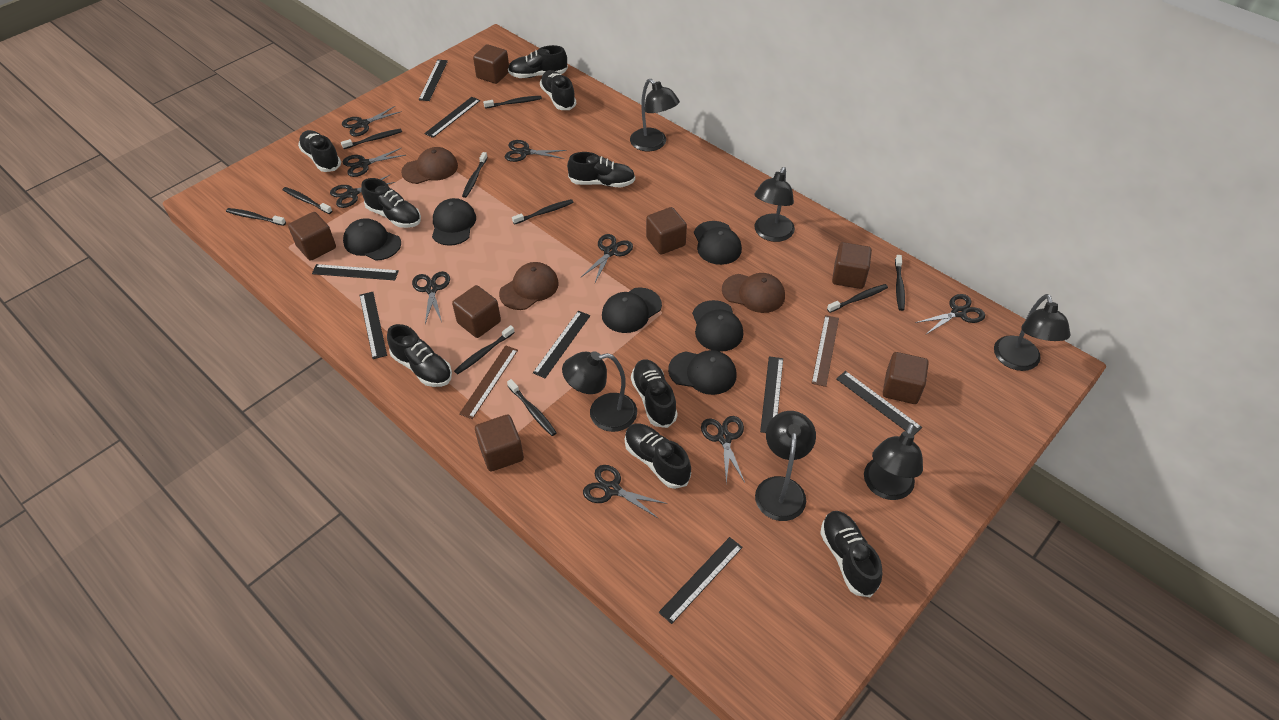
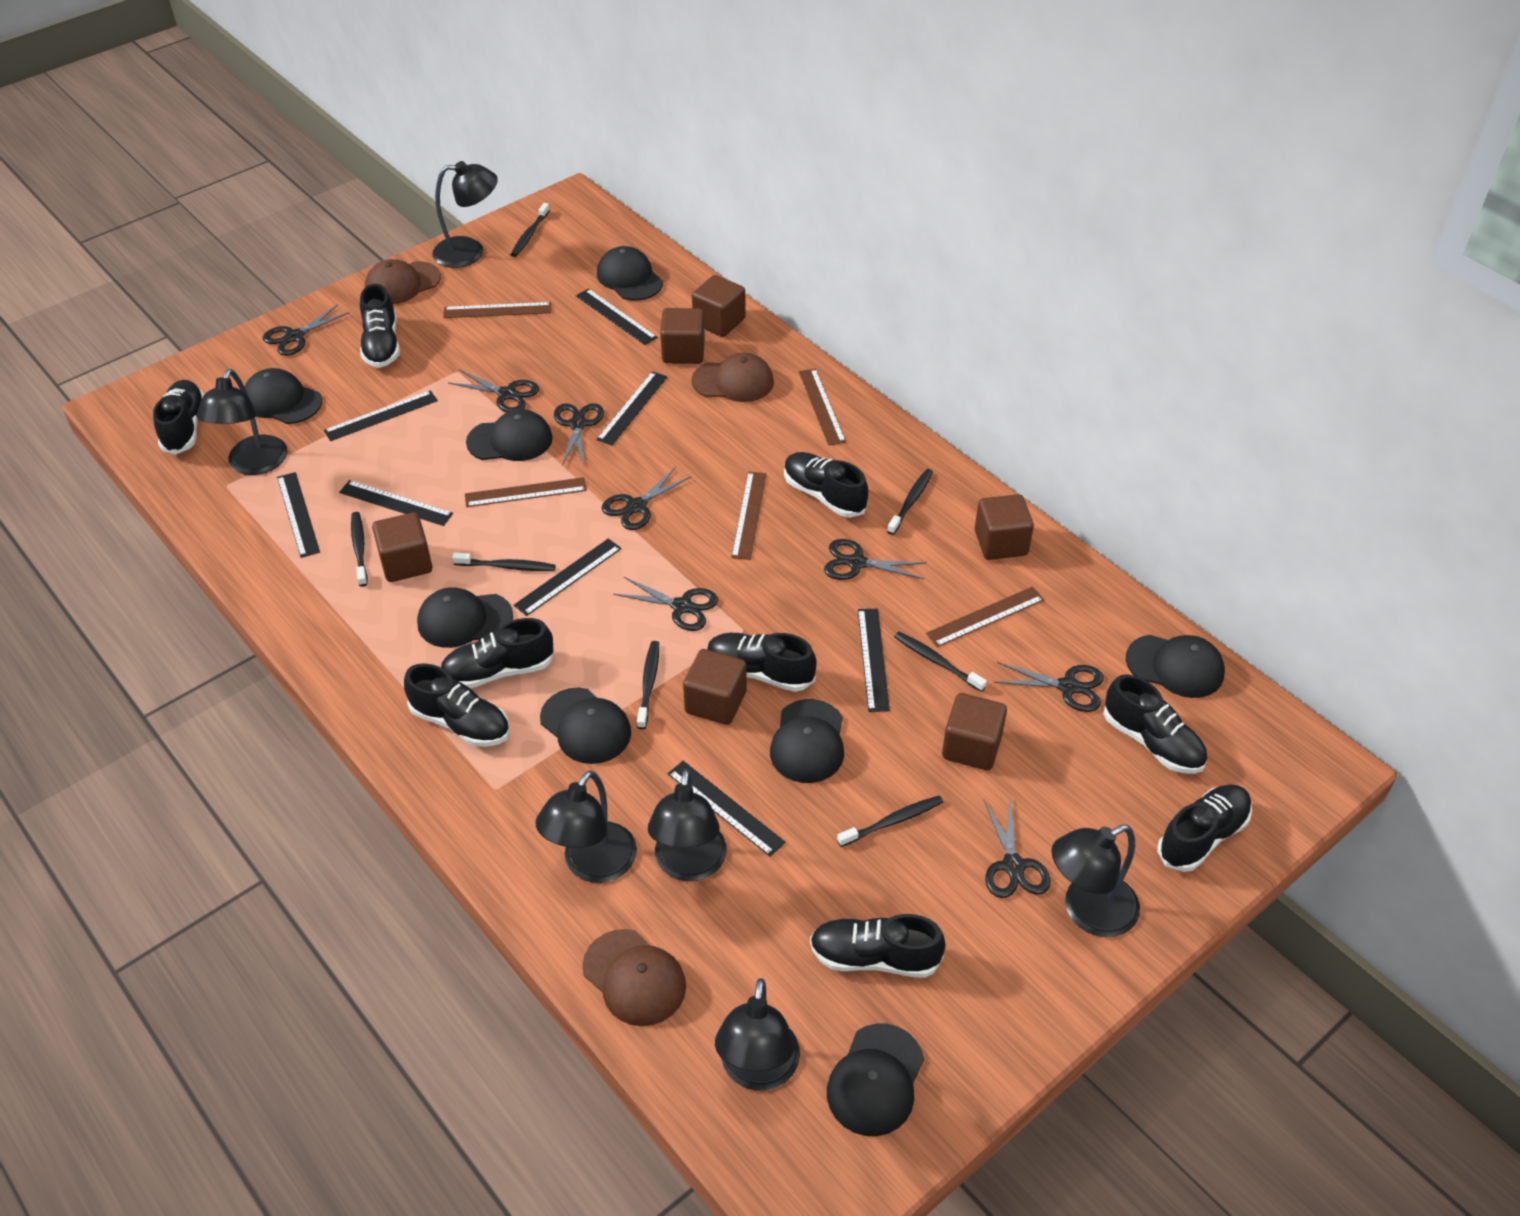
black cap: [343,218,401,261] [432,198,476,246] [602,288,662,333] [668,350,737,395] [692,300,743,352] [694,221,742,265] = 6 -> [244,368,322,424] [417,587,513,648] [466,409,553,461] [540,688,631,764] [597,246,663,301] [770,699,844,783] [827,1023,924,1136] [1126,635,1225,698] = 8
black scissors: [330,175,396,208] [342,106,402,137] [343,148,406,177] [412,271,450,324] [505,140,567,162] [581,234,633,282] [583,465,667,519] [701,416,745,483] [915,294,985,334] = 9 -> [263,305,349,356] [448,369,539,412] [554,403,604,466] [602,467,692,530] [613,577,718,631] [824,539,927,580] [984,798,1051,898] [994,662,1104,712] = 8
black toothbrush: [226,208,286,226] [283,187,332,214] [341,129,402,149] [454,325,515,374] [462,152,488,198] [483,96,542,109] [507,379,557,436] [512,199,574,225] [827,284,888,313] [895,255,905,311] = 10 -> [351,512,367,587] [452,553,555,571] [510,203,550,257] [637,641,659,729] [837,795,943,847] [887,469,933,535] [894,632,987,692] = 7
brown cube: [288,212,336,261] [452,285,501,338] [473,44,509,84] [475,415,524,471] [646,207,687,255] [832,242,872,289] [883,352,929,404] = 7 -> [372,512,432,582] [660,308,705,364] [683,649,747,725] [692,275,746,337] [942,693,1007,770] [975,494,1034,560] = 6
brown ruler: [459,345,518,419] [811,315,839,387] = 2 -> [443,302,552,318] [465,477,587,507] [731,472,767,560] [799,369,846,445] [926,587,1044,647] = 5

